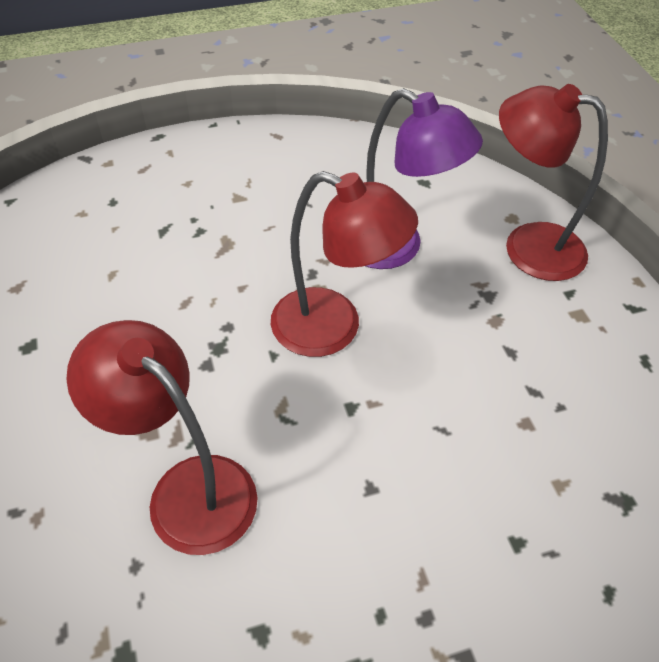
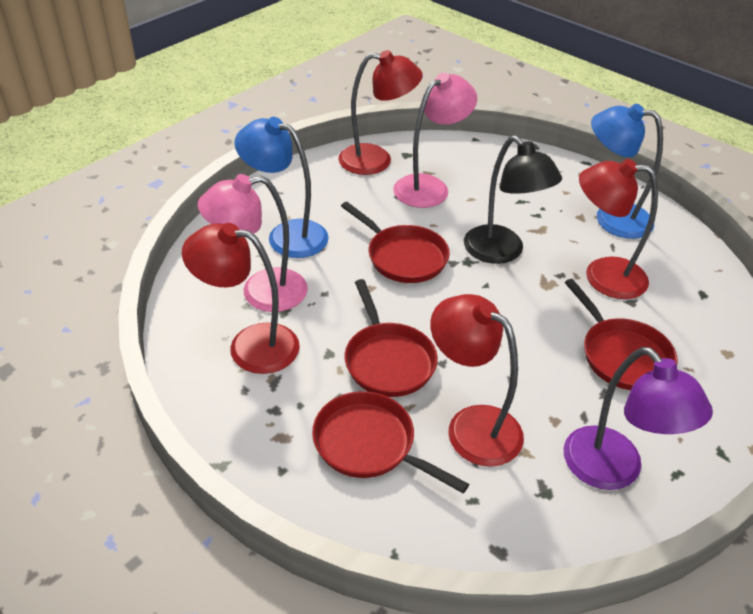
black lamp: none = 0 -> [464,135,562,264] = 1
blue lamp: none = 0 -> [235,117,329,258] [591,104,663,239] = 2
pink lamp: none = 0 -> [198,174,308,312] [393,73,477,208] = 2
red lamp: [66,320,258,555] [271,171,418,357] [499,84,608,281] = 3 -> [182,223,300,374] [338,50,423,175] [430,294,524,467] [579,159,658,299] = 4
red pan: none = 0 -> [312,391,469,493] [341,202,450,283] [345,279,438,397] [565,279,678,390] = 4

